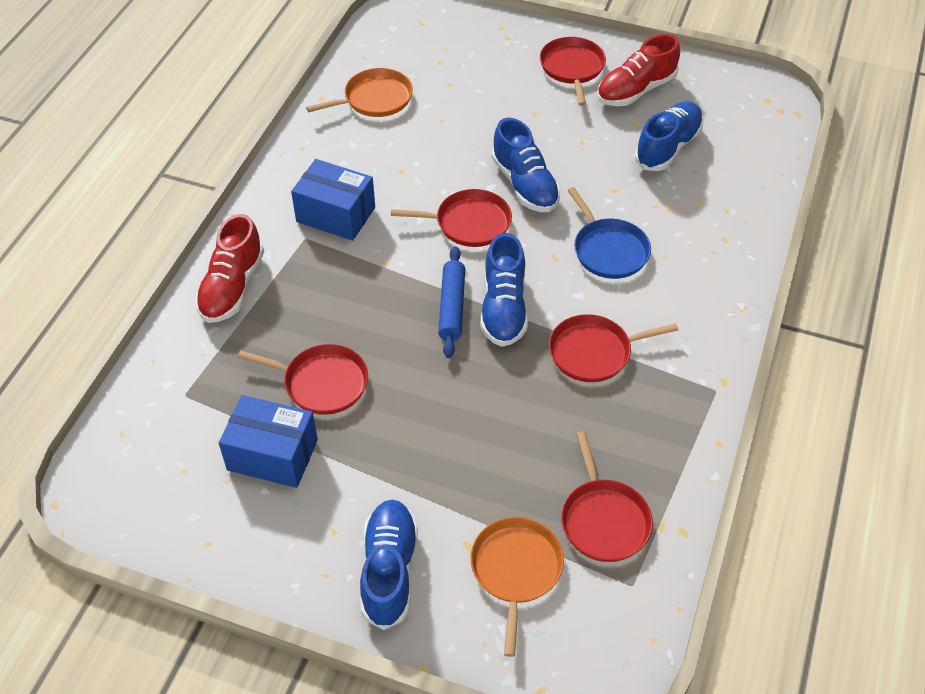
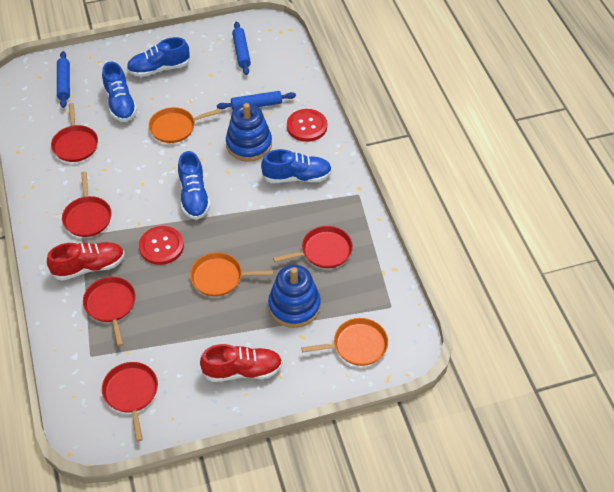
blue box: [219,395,318,488] [291,159,375,241] = 2 -> none = 0
blue pan: [567,187,651,279] = 1 -> none = 0
blue rolling pin: [438,246,465,358] = 1 -> [57,51,70,108] [217,91,296,110] [232,21,251,75] = 3
blue stacking toy: none = 0 -> [226,103,272,162] [268,265,321,328] = 2
orange pan: [306,68,413,117] [470,517,564,657] = 2 -> [149,107,222,143] [190,252,274,296] [301,318,388,366] = 3
red button: none = 0 -> [139,226,184,265] [287,109,327,142] = 2

